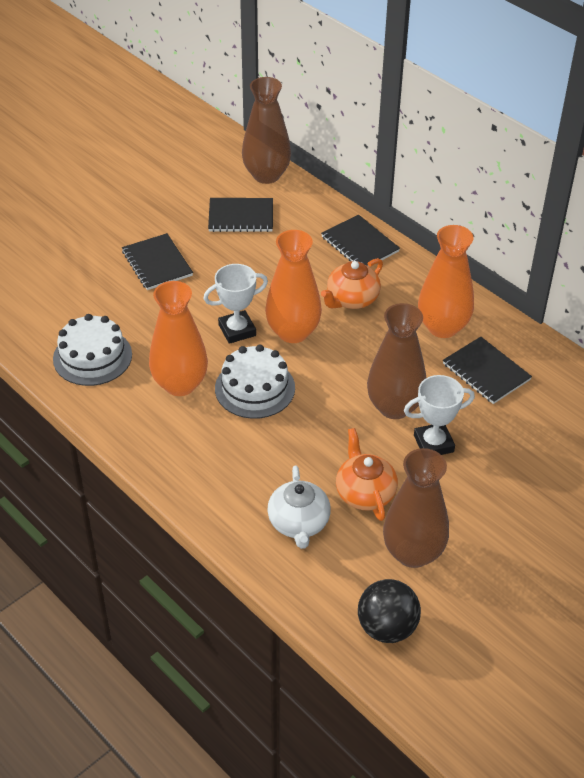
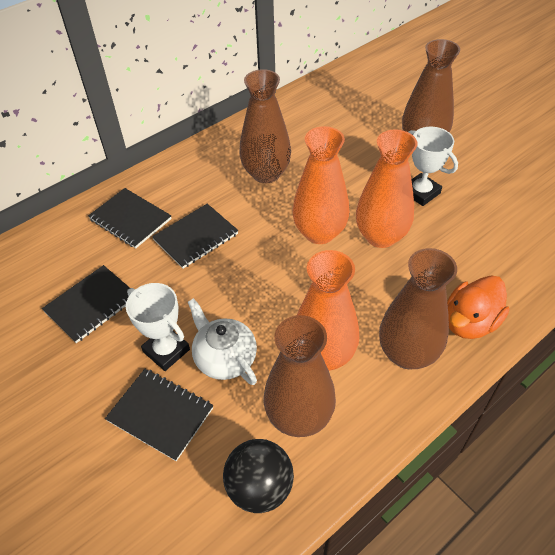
brown vase: [242,77,291,184] [367,303,426,419] [383,448,449,568] = 3 -> [239,69,291,184] [264,315,336,437] [379,248,457,369] [402,39,460,133] = 4
orange duck: none = 0 -> [447,275,509,339] = 1
orange teapot: [321,258,383,309] [336,428,398,521] = 2 -> none = 0
white cake: [53,314,132,386] [215,344,295,419] = 2 -> none = 0

